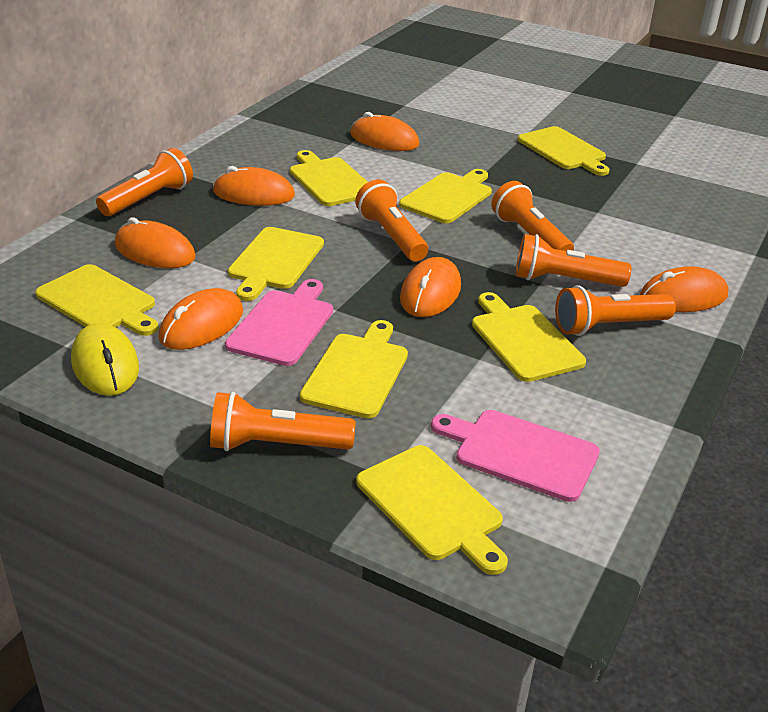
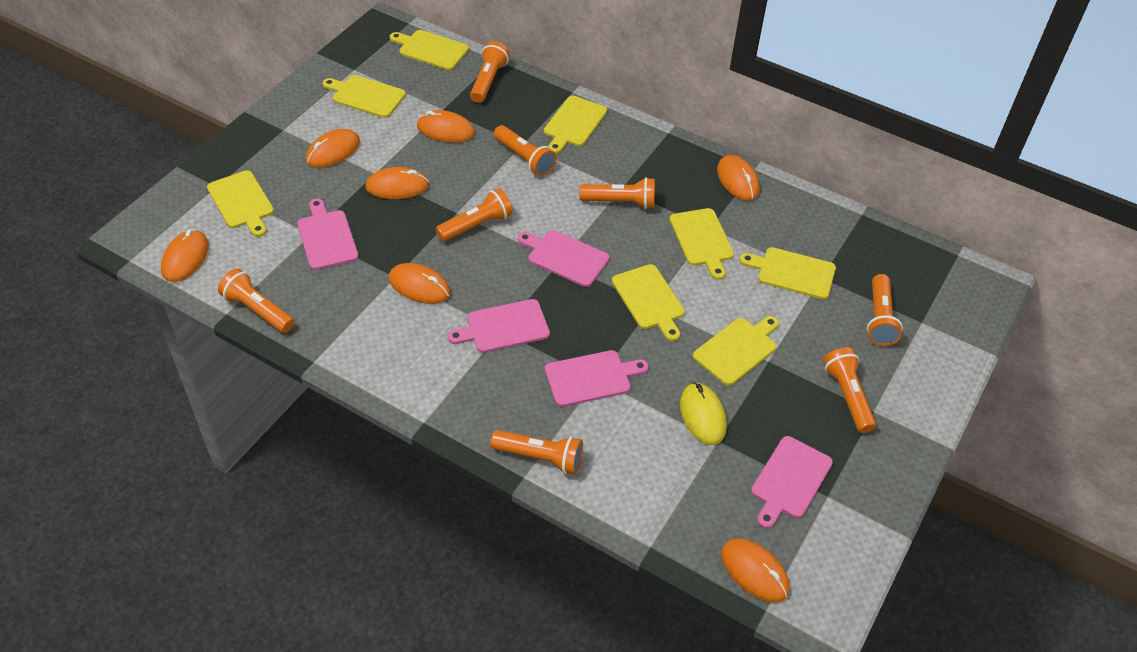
orange flashlight: [96,148,193,216] [210,392,356,451] [355,179,428,261] [491,181,574,251] [516,234,631,287] [555,286,676,336] = 6 -> [218,269,294,333] [436,188,513,241] [470,41,510,103] [490,430,583,474] [494,125,557,177] [579,177,655,209] [823,347,876,433] [867,274,903,346] = 8
orange mouse: [115,217,195,268] [159,288,243,350] [213,166,295,206] [350,112,419,151] [400,257,461,317] [640,266,728,312] = 6 -> [161,229,209,282] [306,129,360,168] [365,167,429,199] [389,263,450,304] [417,110,475,143] [717,155,760,201] [721,538,790,603] = 7
pink cutting board: [225,279,333,366] [431,410,600,502] = 2 -> [297,199,359,270] [448,299,550,353] [517,230,610,287] [545,350,649,407] [751,436,833,529] = 5

